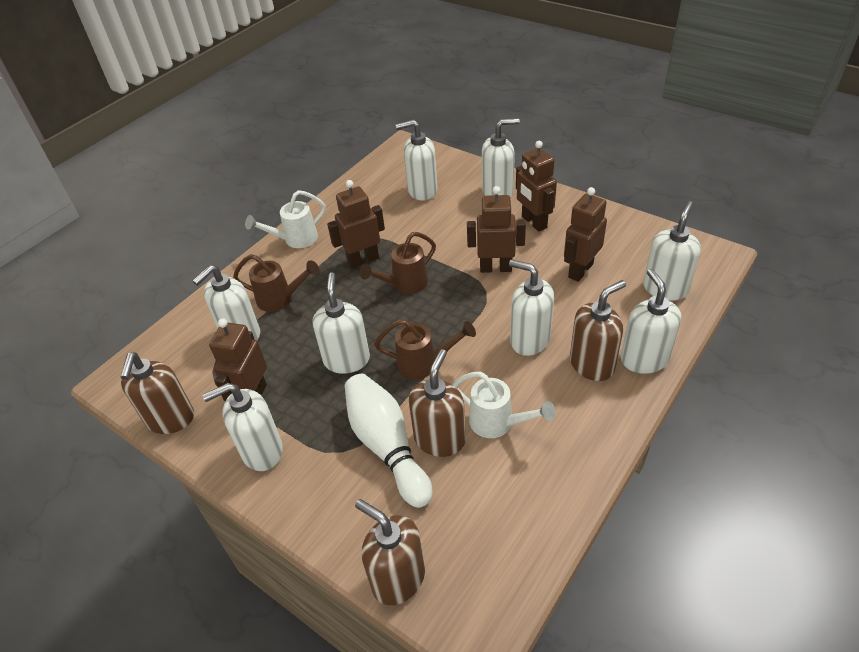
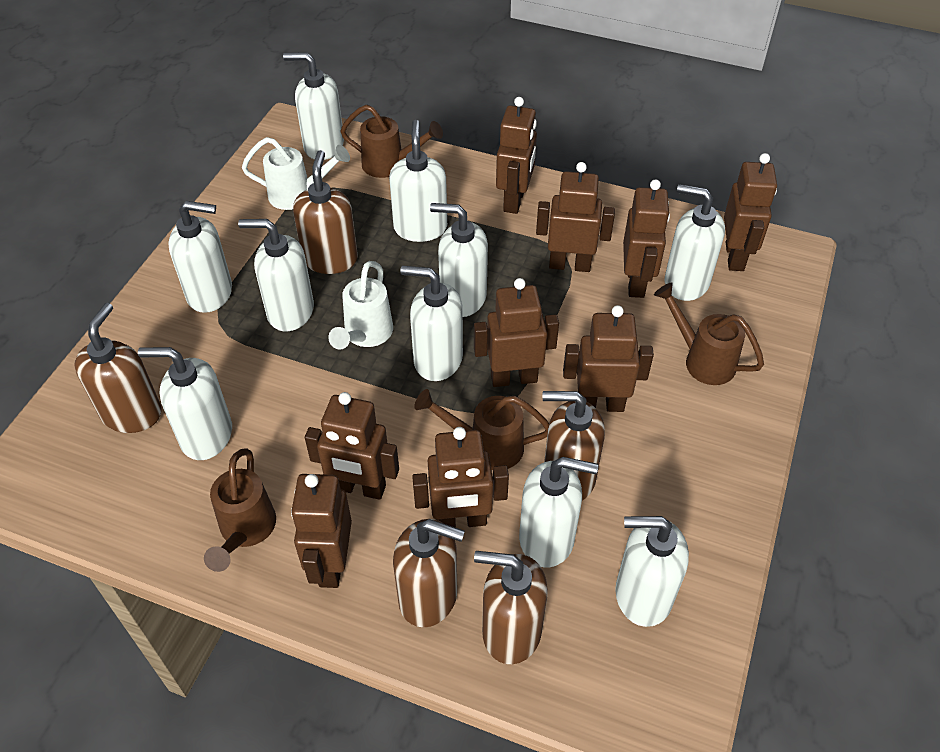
brown robot: [209,318,267,401] [327,180,385,268] [467,186,526,273] [516,141,557,232] [564,187,607,282] = 5 -> [291,474,352,588] [305,392,399,500] [412,427,509,528] [474,278,559,387] [496,97,537,214] [536,162,615,272] [563,305,654,412] [623,179,670,298] [724,153,777,271] = 9
brown soap dispenser: [121,352,194,434] [355,499,425,605] [409,349,466,457] [570,280,626,381] = 4 -> [75,303,161,433] [293,150,358,274] [393,519,465,628] [474,551,548,664] [542,391,605,500] = 5
brown watering can: [233,254,320,312] [359,232,436,294] [374,319,476,380] = 3 -> [204,448,276,572] [340,105,443,178] [414,389,549,470] [654,282,764,385] = 4
white bowling pin: [345,374,433,508] = 1 -> none = 0
white soap dispenser: [193,265,260,340] [202,383,283,471] [313,272,370,374] [395,119,438,201] [482,118,520,198] [509,259,554,356] [621,269,681,374] [643,201,701,301] = 8 -> [138,347,232,460] [168,201,232,313] [238,219,314,331] [283,52,344,160] [389,120,447,242] [400,266,463,381] [430,203,488,317] [519,457,598,567] [615,516,689,627] [665,184,725,301] = 10

